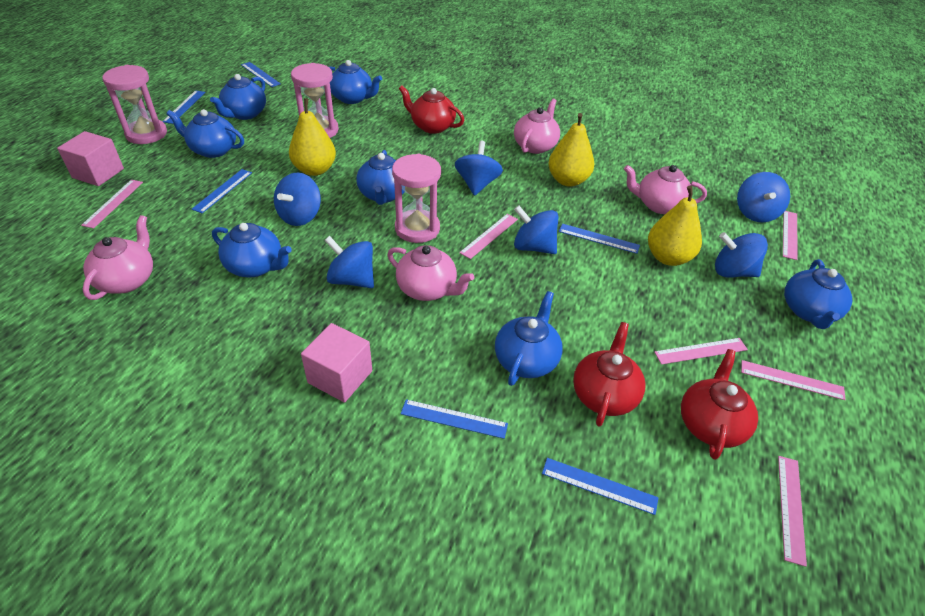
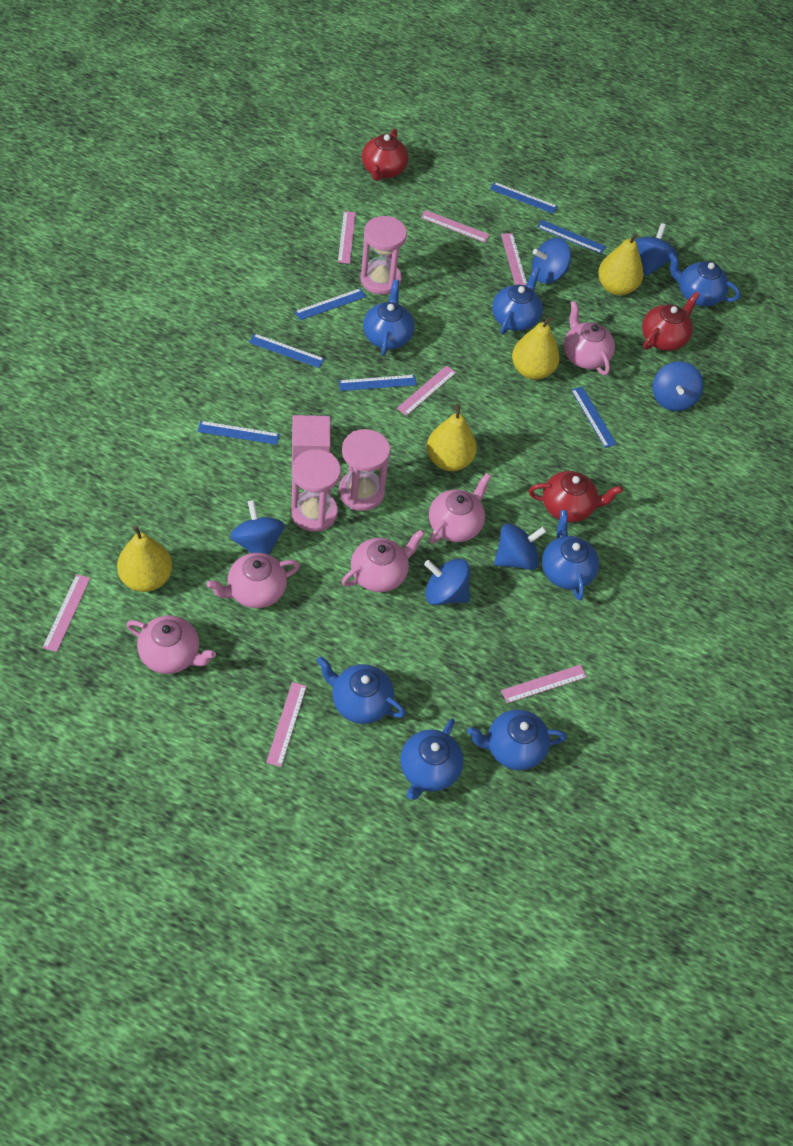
blue ruler: [162,90,205,124] [191,169,252,213] [241,62,281,87] [401,399,508,439] [542,458,659,515] [559,224,640,254] = 6 -> [198,421,280,445] [249,333,324,368] [294,288,366,320] [339,375,417,391] [490,182,558,214] [537,220,606,254] [571,386,617,448] = 7
pink cube: [57,131,124,186] [301,323,372,402] = 2 -> [292,415,331,464] = 1
pink ruler: [81,180,143,228] [459,214,518,259] [654,338,748,365] [741,360,846,400] [778,456,807,567] [783,211,797,260] = 6 -> [42,574,90,652] [266,682,307,767] [338,211,356,264] [397,365,456,416] [421,210,490,242] [501,233,527,286] [501,665,587,703] = 7
pink teapot: [83,215,153,300] [387,245,474,301] [514,98,560,154] [624,165,707,214] = 4 -> [127,615,216,674] [207,553,300,608] [342,530,425,592] [429,473,491,544] [564,301,615,375] = 5
yellow pear: [289,98,336,176] [548,113,594,187] [648,186,702,266] = 3 -> [117,525,172,592] [427,404,477,471] [512,317,560,380] [598,233,644,296] = 4

